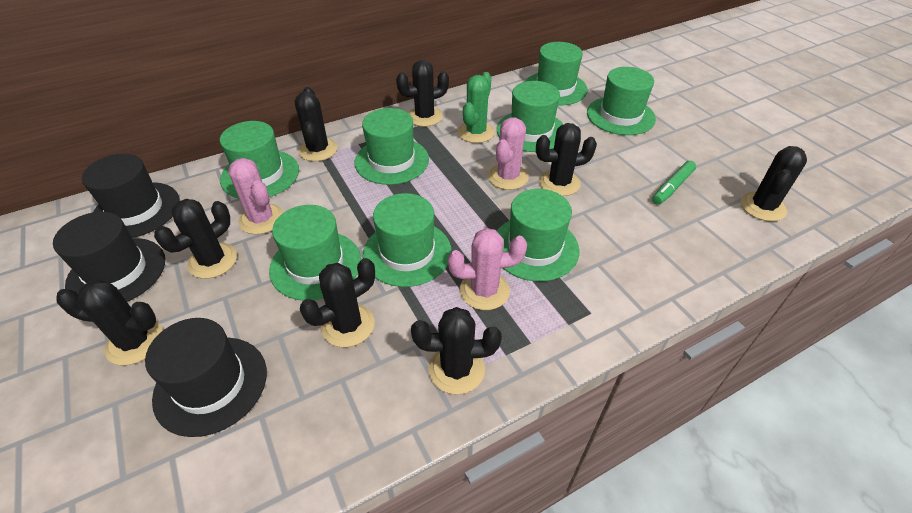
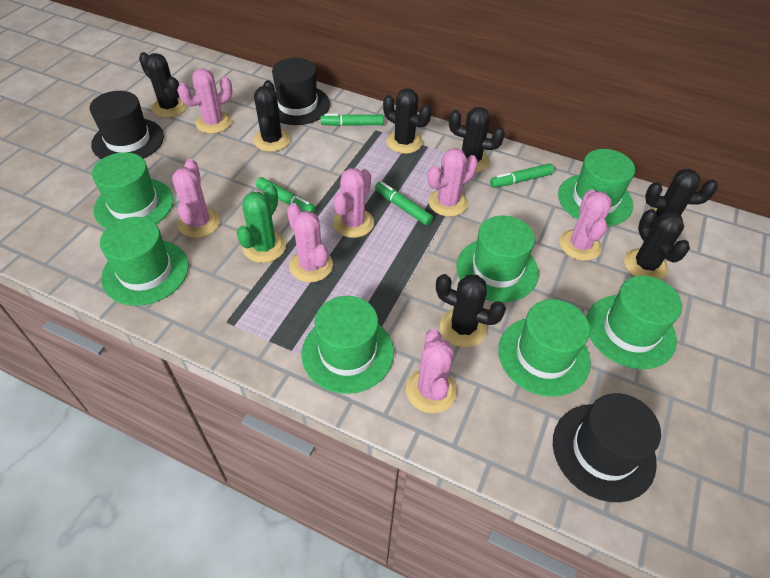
black cactus: [56,280,163,365] [154,199,237,279] [295,87,337,161] [300,258,375,347] [396,60,449,127] [411,307,502,394] [536,123,597,196] [741,146,807,221] = 8 -> [139,52,187,118] [254,80,290,152] [383,88,431,154] [436,274,506,347] [449,107,505,173] [624,209,690,280] [645,169,718,232] = 7
green hat: [220,121,299,199] [269,205,361,300] [354,108,429,185] [363,193,452,287] [497,81,564,152] [497,189,579,281] [525,42,588,106] [587,67,656,135] = 8 -> [92,152,174,229] [100,217,189,306] [301,296,394,394] [456,216,539,302] [498,299,591,397] [558,149,635,226] [587,276,682,369] = 7
green marker: [652,161,696,205] = 1 -> [256,177,316,213] [321,114,383,126] [375,182,433,225] [490,163,554,188] = 4
pink cactus: [228,158,284,235] [448,228,527,310] [488,117,529,190] = 3 -> [172,159,220,238] [177,68,233,134] [287,203,333,282] [333,168,374,238] [406,329,457,413] [428,148,478,217] [559,189,612,261] = 7

